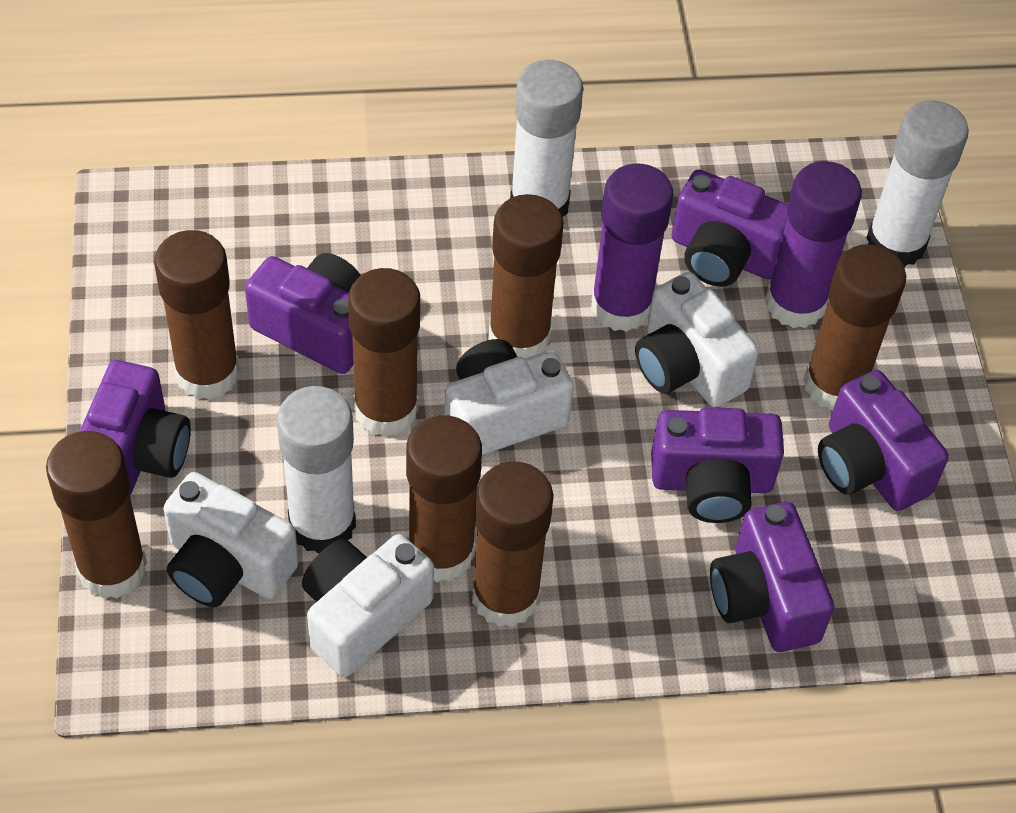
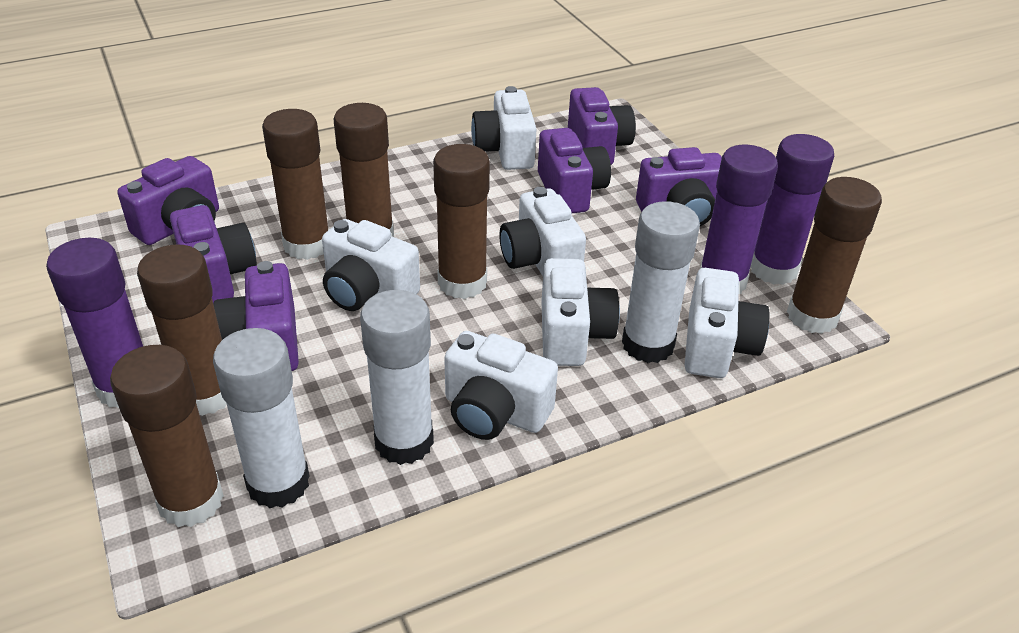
brown glue stick: [46,431,147,599] [154,230,240,400] [348,268,420,437] [406,415,482,582] [472,461,553,627] [488,194,564,358] [803,244,906,411] = 7 -> [110,345,224,527] [137,244,227,416] [262,109,329,260] [334,103,394,237] [433,144,490,299] [787,177,882,334] = 6
purple glue stick: [591,164,674,332] [765,161,862,328] = 2 -> [46,238,143,408] [700,145,778,294] [750,134,834,285] = 3
white camera: [163,472,299,607] [302,534,434,677] [444,339,574,455] [635,272,759,407] = 4 -> [322,219,420,311] [444,331,558,440] [471,86,536,170] [499,187,586,276] [541,258,620,366] [685,268,770,378] = 6

